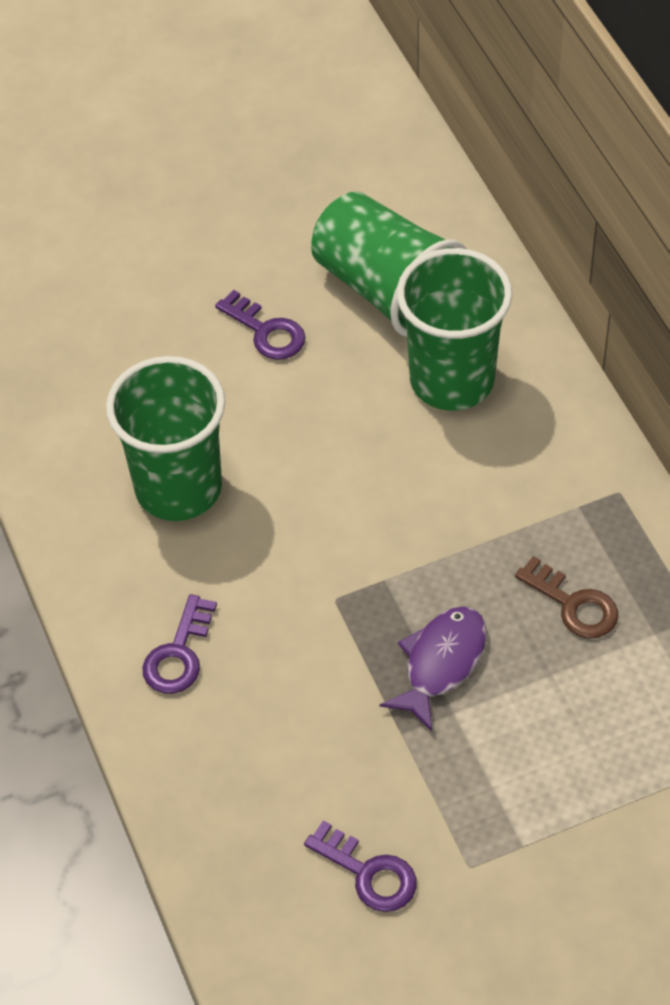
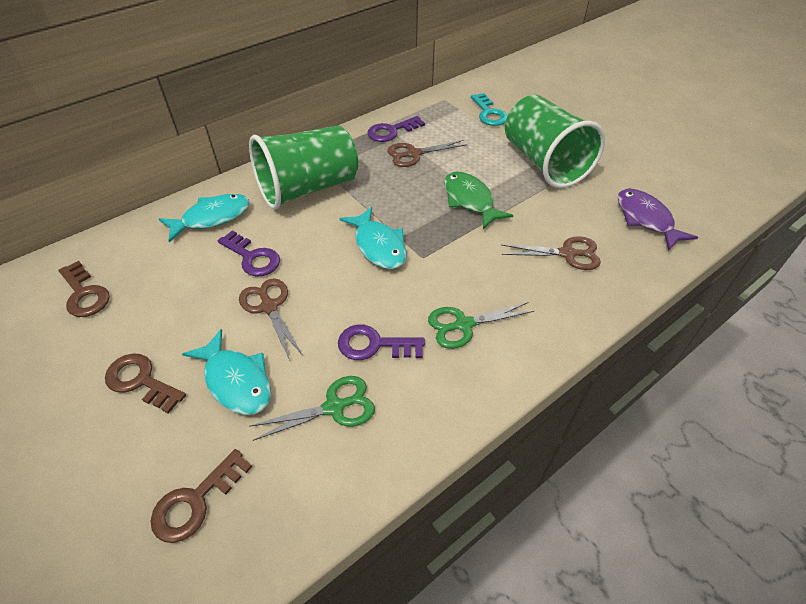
brown key: [515,556,618,639] = 1 -> [59,261,110,317] [105,354,186,414] [150,449,252,543] = 3
brown scissors: none = 0 -> [239,278,303,361] [387,140,467,167] [502,236,601,270] = 3
green cup: [106,356,225,521] [311,191,467,337] [397,248,512,411] = 3 -> [249,126,358,210] [505,95,605,188] = 2
green fish: none = 0 -> [444,171,513,229] = 1
green scissors: none = 0 -> [249,376,375,441] [428,302,535,349] = 2
turquoise fish: none = 0 -> [159,194,250,243] [182,329,271,415] [339,207,407,269] = 3
turquoise key: none = 0 -> [471,93,508,126] = 1

